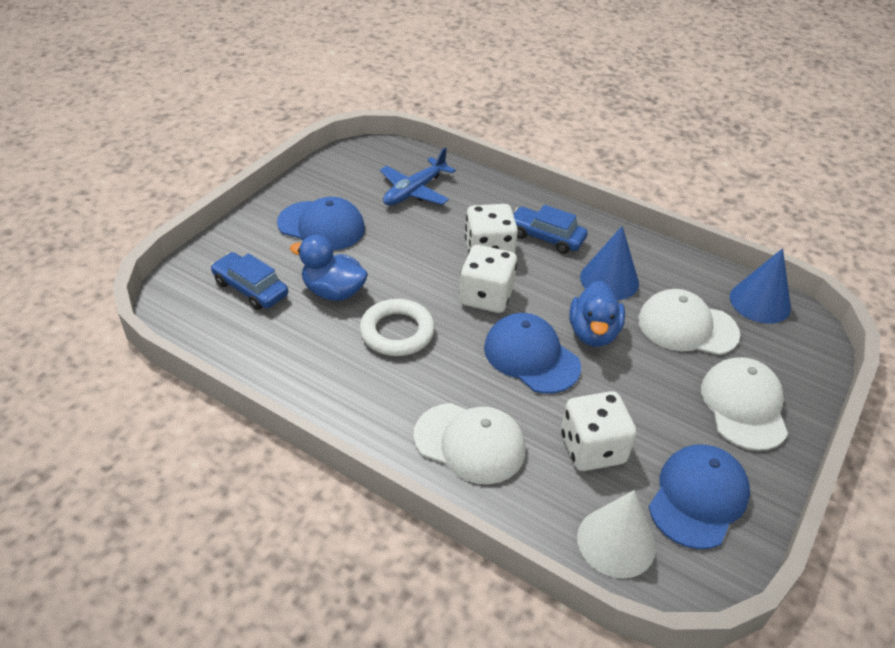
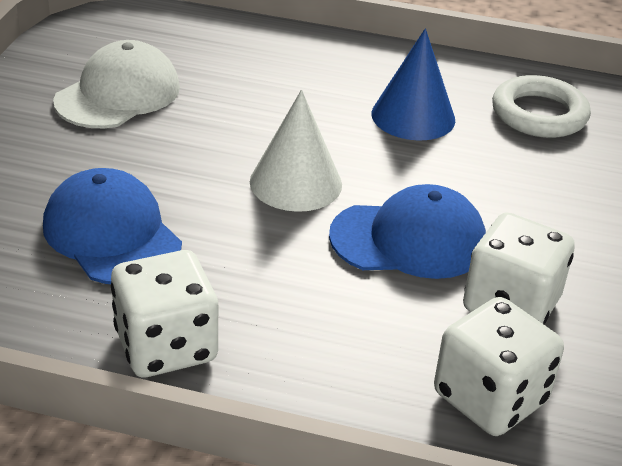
blue cap: [277,197,365,250] [484,313,581,394] [649,444,750,549] = 3 -> [43,168,182,284] [329,184,486,279] = 2
blue car: [211,252,288,310] [513,205,588,254] = 2 -> none = 0
blue cone: [580,226,639,300] [730,248,791,324] = 2 -> [372,28,455,141] = 1
blue duck: [290,235,368,301] [569,281,625,347] = 2 -> none = 0
blue plane: [380,147,456,206] = 1 -> none = 0
white cap: [414,403,526,484] [638,289,740,355] [701,357,788,451] = 3 -> [53,40,180,128] = 1

